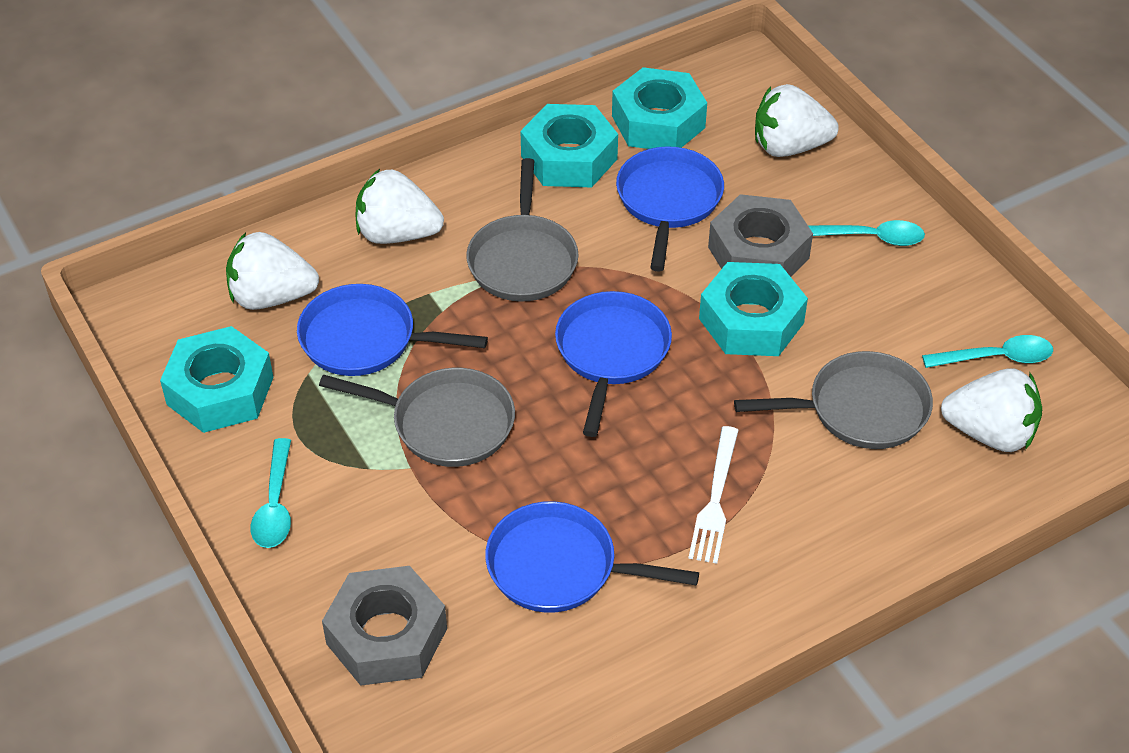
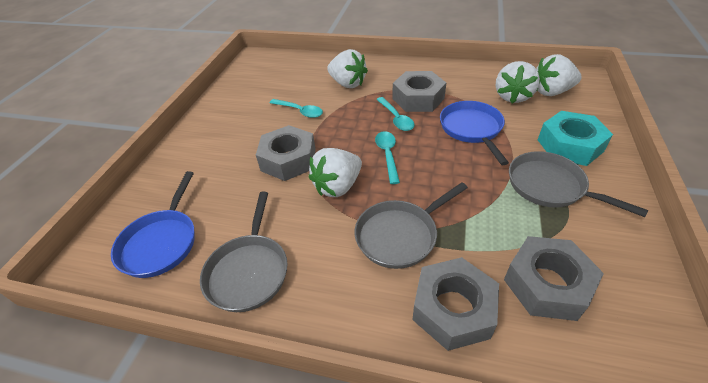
blue pan: [297,284,488,376] [485,501,699,613] [555,291,672,437] [616,146,724,272] = 4 -> [111,171,195,278] [440,101,509,165] = 2
grey nut: [322,566,447,686] [708,194,813,277] = 2 -> [256,125,316,181] [392,71,446,112] [412,257,499,351] [504,236,604,321] = 4
turquoise nut: [160,326,274,433] [521,104,618,188] [612,67,707,149] [699,262,808,356] = 4 -> [538,111,613,166] = 1
white fork: [688,426,738,564] = 1 -> none = 0

